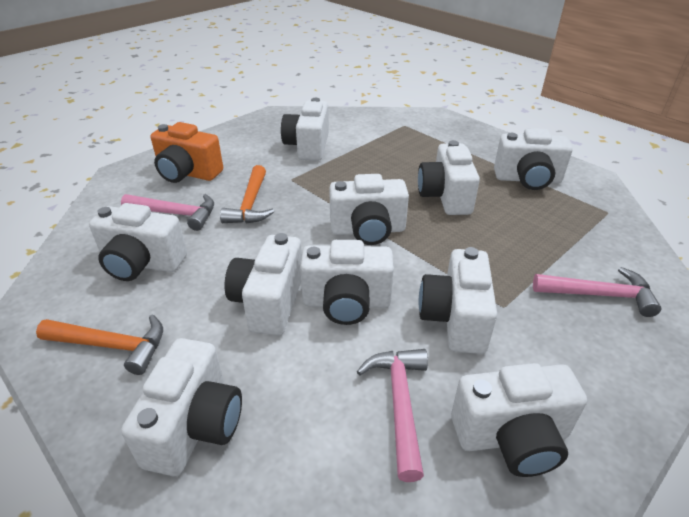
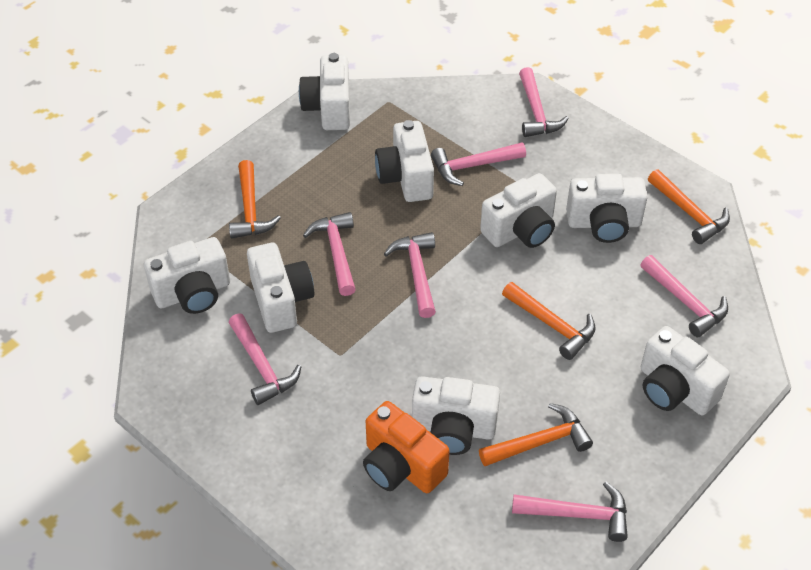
orange hammer: [36,314,163,375] [220,165,274,224] = 2 -> [229,160,281,239] [479,403,593,466] [502,282,596,360] [648,169,730,244] = 4
pink hammer: [121,194,214,231] [357,349,428,482] [533,267,661,317] = 3 -> [229,314,301,405] [303,212,356,296] [384,232,436,318] [431,142,526,186] [512,482,628,542] [519,67,569,137] [640,255,728,337] = 7
white camera: [89,203,187,281] [121,338,242,476] [225,233,302,336] [281,98,329,161] [300,240,394,325] [329,174,409,245] [418,140,480,215] [419,247,497,354] [451,363,587,477] [494,128,573,190] = 10 -> [144,237,230,314] [247,243,314,333] [299,53,350,130] [375,120,434,202] [412,376,500,455] [480,173,557,248] [566,174,648,243] [641,326,730,416] = 8

